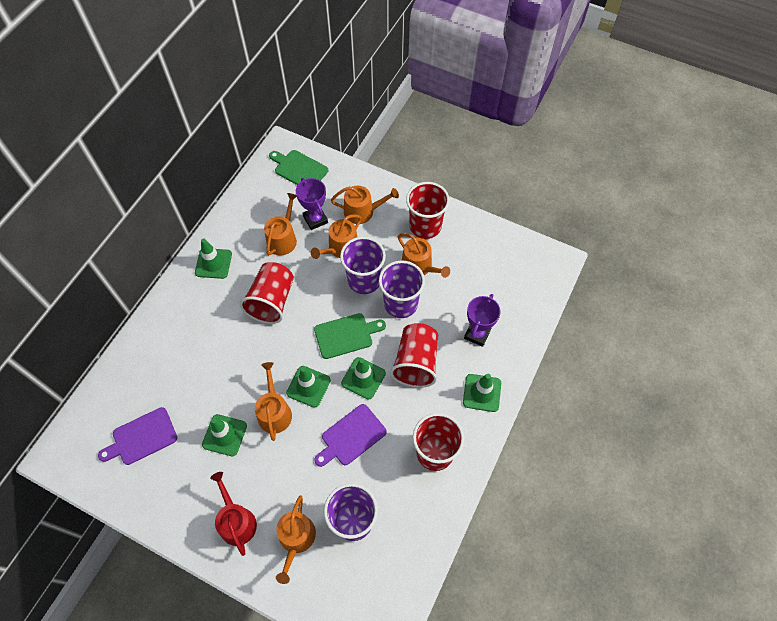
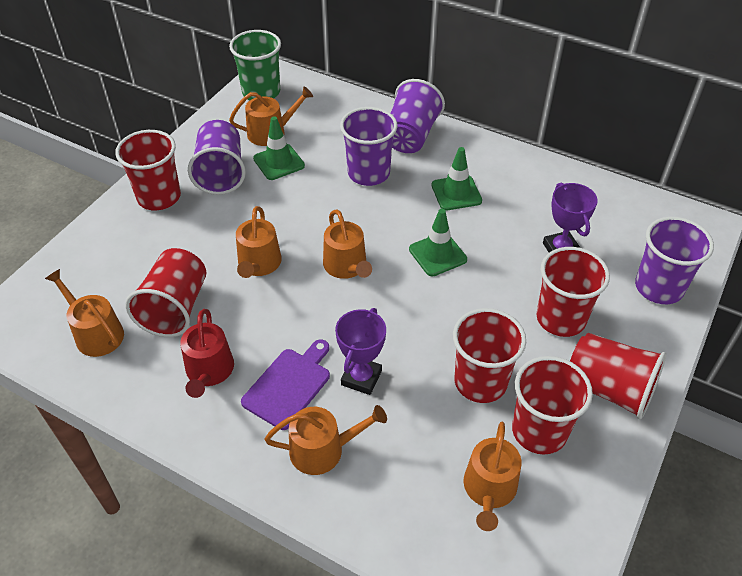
green cup: none = 0 -> [229,30,281,100] = 1
green cutting board: [269,150,328,185] [314,313,386,359] = 2 -> none = 0
green traffic cone: [195,238,232,279] [202,414,247,456] [286,366,331,408] [341,357,386,400] [463,374,501,412] = 5 -> [253,116,305,180] [409,209,467,276] [431,147,482,211] = 3
purple cup: [324,483,378,541] [340,237,386,294] [379,260,425,318] = 3 -> [188,120,246,195] [340,107,397,186] [391,79,445,153] [635,217,714,304] = 4
purple cutting board: [98,407,177,465] [314,404,387,467] = 2 -> [241,339,330,430] = 1
red cup: [240,262,294,324] [390,323,438,388] [406,182,450,239] [413,413,465,471] = 4 -> [115,130,181,210] [125,248,207,337] [453,308,526,403] [512,356,593,454] [536,247,610,337] [570,333,666,419] = 6

